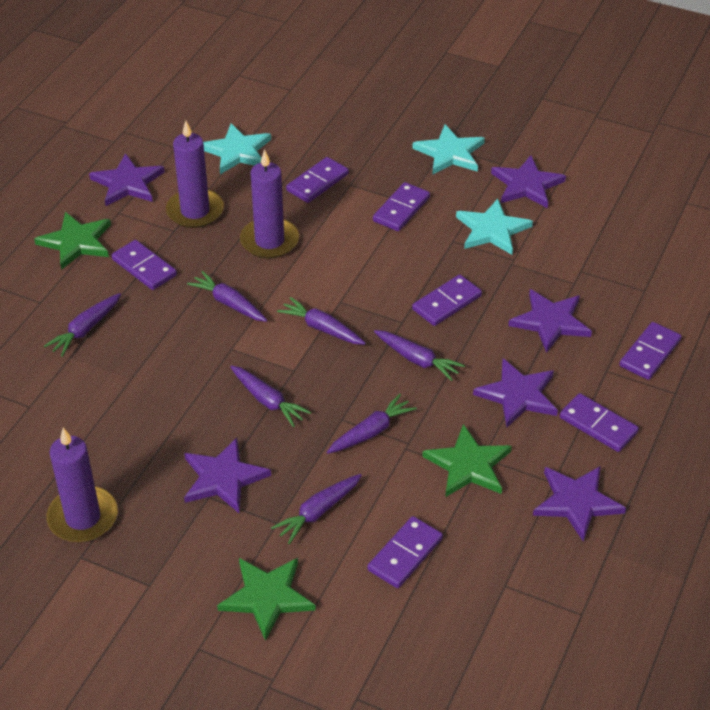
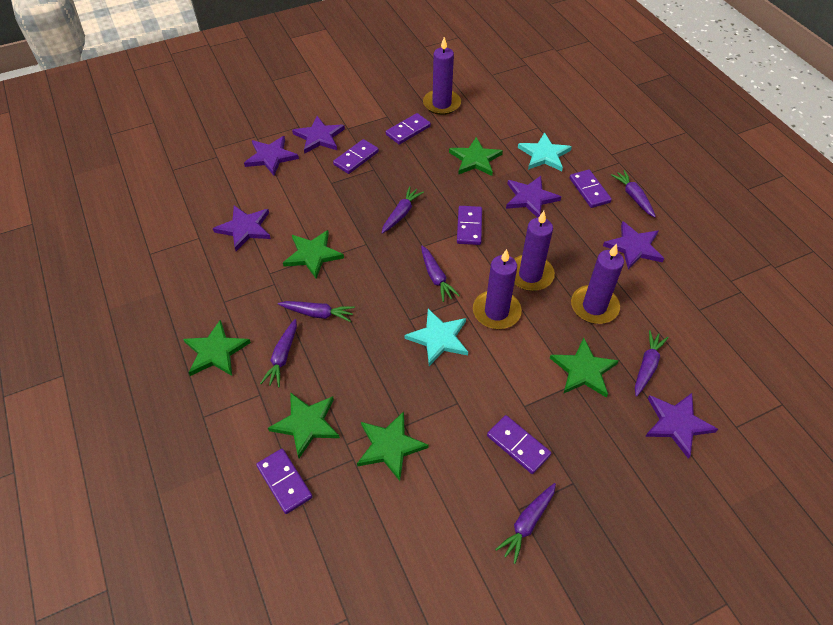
green star: [34,212,111,270] [217,558,316,641] [422,424,512,497] = 3 -> [183,320,251,376] [268,392,340,458] [283,230,344,279] [357,411,429,481] [449,137,503,176] [550,338,619,398] = 6
purple candle: [47,428,118,542] [166,121,224,228] [240,150,299,259] = 3 -> [423,37,461,115] [473,249,522,329] [514,211,555,291] [571,243,624,324] = 4
purple domino: [111,240,177,290] [286,157,349,203] [368,516,443,588] [373,182,430,231] [412,275,482,326] [560,393,639,452] [619,322,682,380] = 7 -> [256,449,312,514] [333,139,379,174] [386,113,431,145] [457,206,482,245] [487,415,551,474] [569,170,612,208] = 6
turquoise star: [203,123,271,174] [412,124,485,175] [456,199,533,255] = 3 -> [404,309,468,366] [518,132,572,171] = 2

